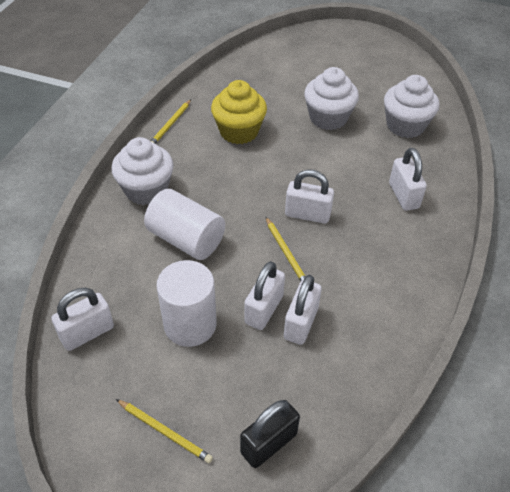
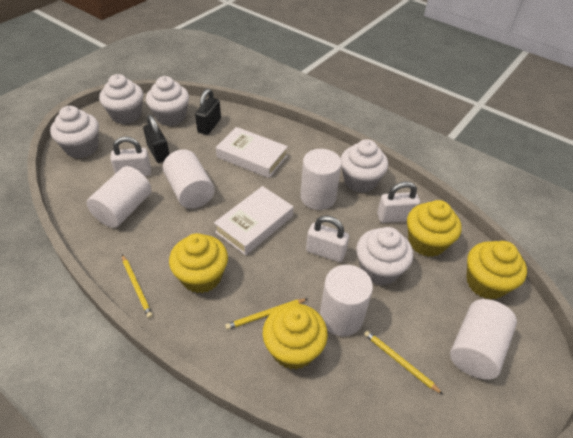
black padlock: [240,400,300,468] = 1 -> [143,115,170,163] [195,89,221,135] = 2
white book: none = 0 -> [214,186,293,255] [216,127,288,178] = 2
white cupcake: [111,137,174,205] [304,67,359,130] [384,75,440,138] = 3 -> [50,106,99,158] [99,74,143,124] [146,76,189,126] [341,139,388,193] [356,227,413,285] = 5
white cylinder: [144,189,225,260] [156,260,217,347] = 2 -> [87,166,151,228] [163,149,214,209] [300,149,342,210] [320,265,373,336] [450,299,517,379] = 5
white padlock: [51,288,114,351] [244,261,285,330] [284,275,322,345] [285,169,334,224] [389,148,427,211] = 5 -> [110,136,151,176] [306,216,349,262] [377,181,420,223] = 3
yellow cupcake: [211,80,267,144] = 1 -> [169,233,228,293] [262,303,328,370] [407,200,462,257] [467,241,527,300] = 4

